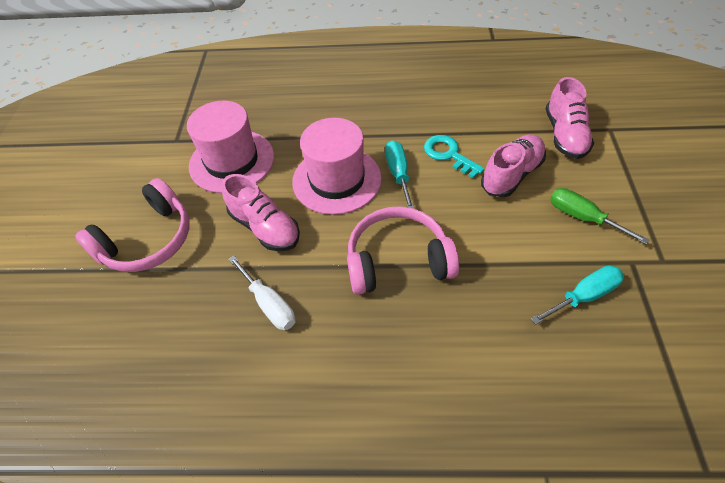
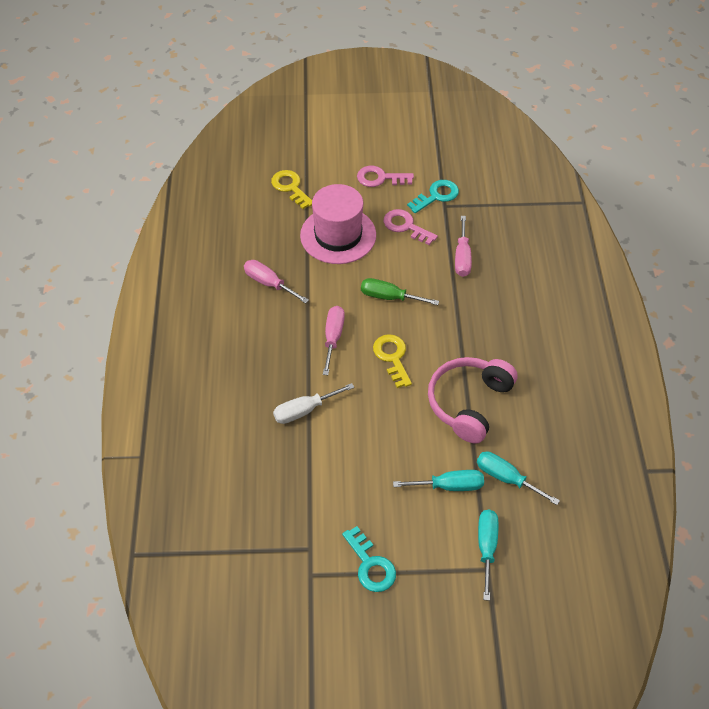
pink hat: [187,101,274,193] [292,118,382,215] = 2 -> [300,184,376,264] = 1
pink headphones: [75,178,190,272] [347,206,459,295] = 2 -> [428,357,518,444] = 1
pink key: none = 0 -> [357,166,414,187] [384,209,438,245] = 2
pink screwdriver: none = 0 -> [244,260,309,303] [323,306,345,375] [455,216,472,277] = 3
pink shoe: [222,174,300,251] [481,135,546,197] [546,77,594,159] = 3 -> none = 0
turquoise key: [424,135,485,178] = 1 -> [342,526,396,592] [407,180,459,213] = 2
turquoise screwdriver: [385,140,414,209] [531,265,624,325] = 2 -> [393,470,484,491] [477,451,560,505] [478,510,498,601] = 3
yellow key: none = 0 -> [271,170,312,209] [373,334,412,388] = 2

